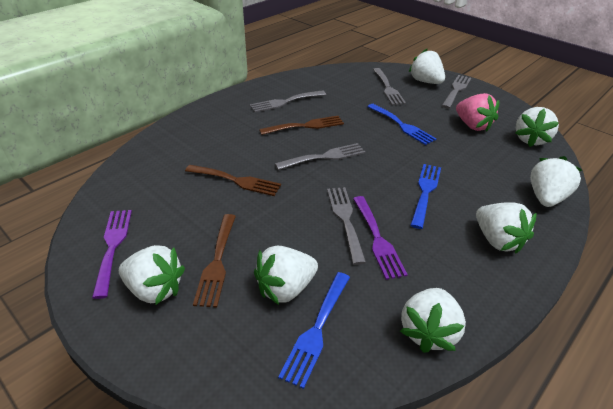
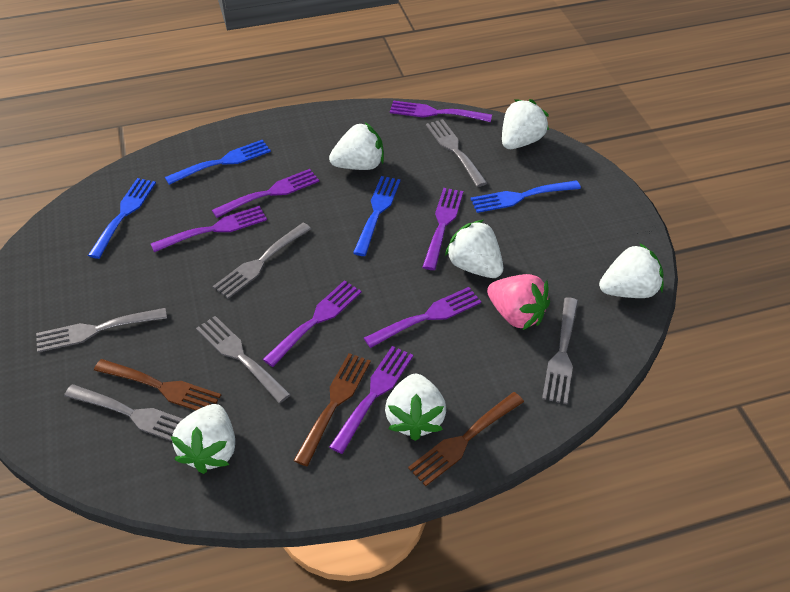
blue fork: [278,272,350,389] [367,104,436,145] [410,164,441,229] = 3 -> [88,178,156,259] [165,140,271,185] [353,176,401,256] [471,180,581,213] = 4
grey fork: [250,90,326,112] [275,143,365,170] [327,187,366,265] [373,68,406,105] [442,75,471,108] = 5 -> [36,308,167,352] [64,384,183,441] [196,316,291,403] [213,223,311,299] [426,119,487,187] [542,297,578,404] = 6
purple fork: [92,210,132,299] [353,196,408,280] = 2 -> [151,206,267,252] [212,169,319,218] [263,281,362,367] [329,346,413,454] [364,287,481,348] [390,100,492,122] [422,188,463,270] = 7
white strawberry: [119,245,185,305] [254,246,318,305] [400,288,466,353] [409,49,445,84] [476,202,536,253] [515,107,559,147] [530,156,582,207] = 7 -> [171,404,235,474] [329,122,384,170] [385,373,446,441] [445,220,503,278] [502,99,549,149] [599,243,664,298] = 6

